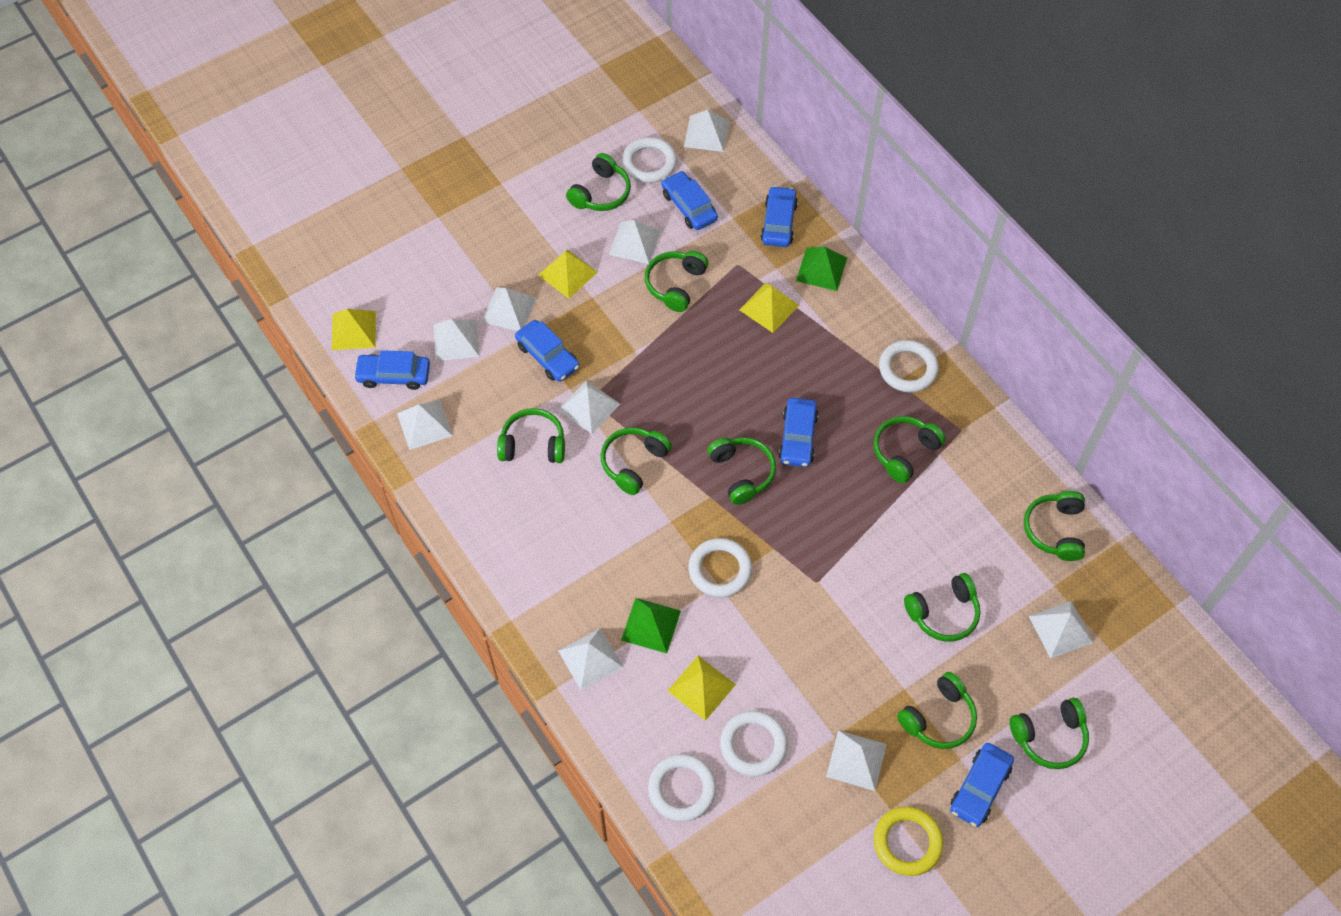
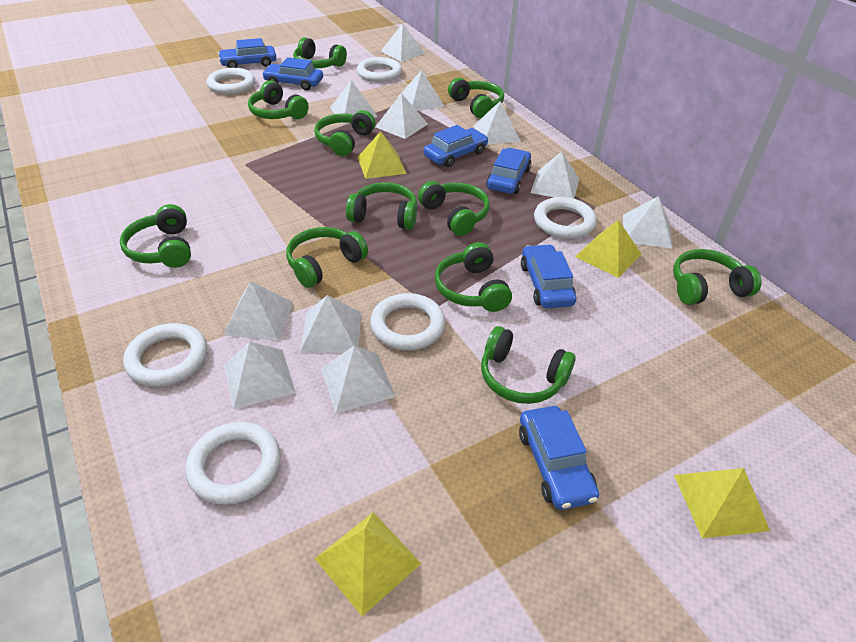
green headphones: [497,408,565,463] [566,153,631,211] [600,427,672,495] [645,251,708,312] [707,438,776,505] [874,416,946,483] [897,672,977,749] [904,573,981,642] [1009,698,1089,769] [1024,491,1085,561] = 10 -> [120,204,191,268] [248,81,309,119] [286,227,368,288] [293,37,347,68] [314,110,375,156] [346,182,417,230] [418,181,490,236] [434,242,512,312] [448,78,504,118] [481,326,576,404] [673,249,762,305] = 11
green pyramid: [621,598,681,654] [796,247,847,291] = 2 -> none = 0
white pyramid: [397,400,453,450] [434,319,480,361] [482,288,536,331] [558,380,620,434] [558,628,624,690] [609,220,661,264] [684,110,730,152] [826,730,887,791] [1029,601,1094,659] = 9 -> [223,281,293,341] [224,342,296,410] [300,295,361,353] [321,345,396,413] [330,80,378,124] [375,93,428,139] [380,23,425,62] [402,70,445,111] [474,101,521,144] [530,152,579,199] [623,196,672,249] = 11
white ring: [622,137,677,183] [648,754,716,821] [688,538,752,597] [720,711,788,776] [879,340,939,392] = 5 -> [123,323,207,386] [185,422,280,505] [206,68,255,94] [357,57,402,82] [370,293,445,350] [534,197,597,239] = 6
yellow ring: [874,806,943,876] = 1 -> none = 0

